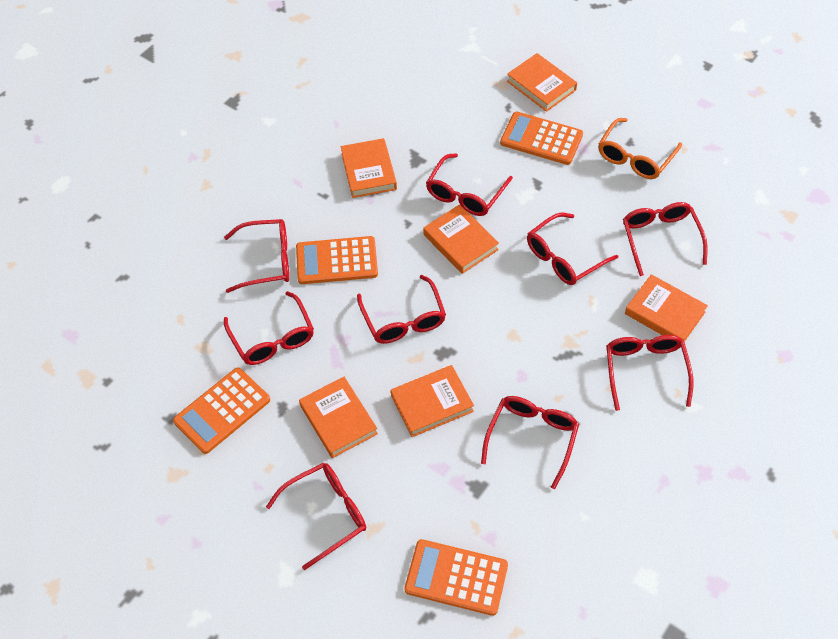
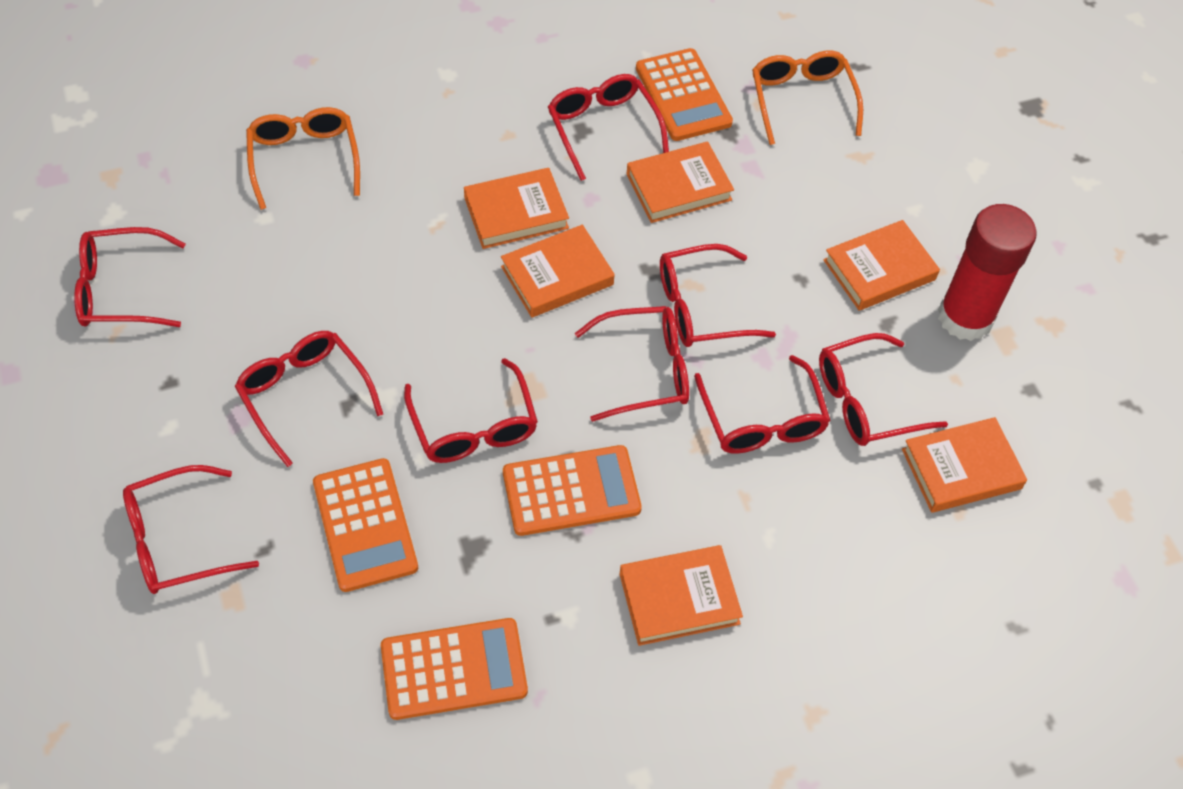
orange glasses: [599,118,682,179] = 1 -> [246,107,360,210] [752,51,863,145] = 2
red glue stick: none = 0 -> [938,204,1037,341] = 1

